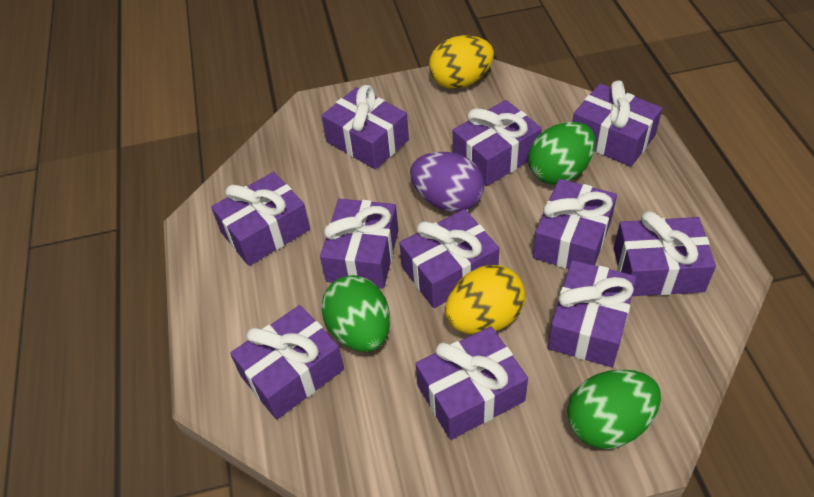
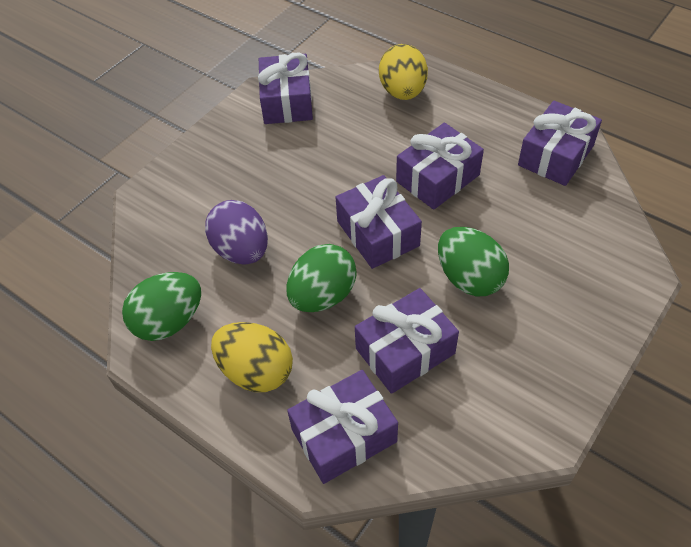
purple gift: [211,172,310,266] [230,305,344,420] [320,199,399,289] [322,85,409,169] [399,209,499,308] [416,326,528,440] [453,100,542,186] [533,179,617,269] [548,260,636,367] [573,80,663,167] [614,211,716,296] = 11 -> [258,53,313,124] [287,370,398,484] [336,175,422,269] [355,288,459,394] [396,123,484,210] [518,101,602,186] = 6

